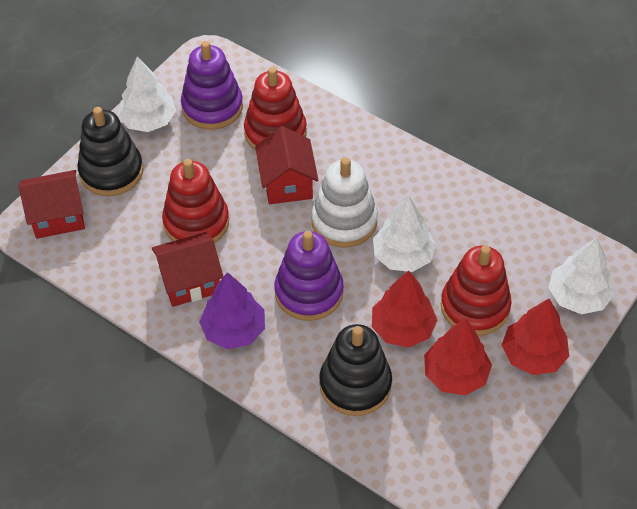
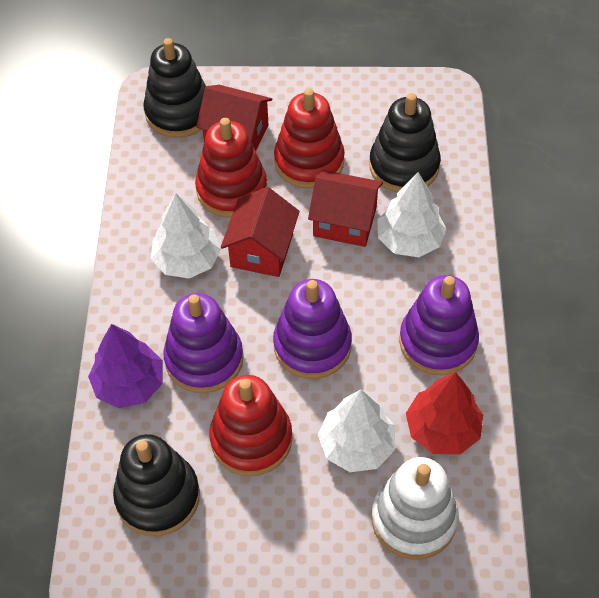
black stacking toy: [77,107,143,196] [319,324,392,416] = 2 -> [113,434,200,536] [143,38,206,138] [369,93,441,192] = 3
purple stacking toy: [181,41,243,130] [275,231,344,321] = 2 -> [163,293,243,393] [273,279,352,379] [399,275,479,375] = 3
red tree: [372,270,437,347] [424,319,492,395] [502,299,569,375] = 3 -> [406,372,483,454] = 1

